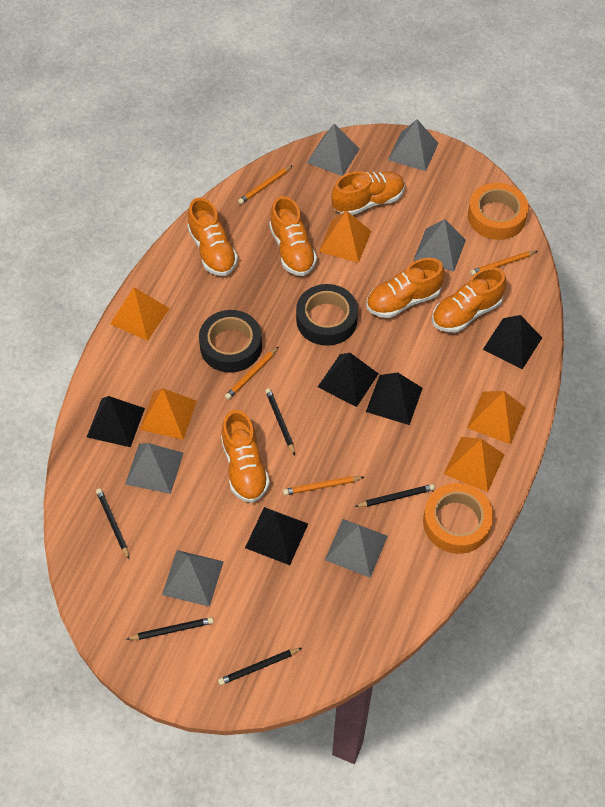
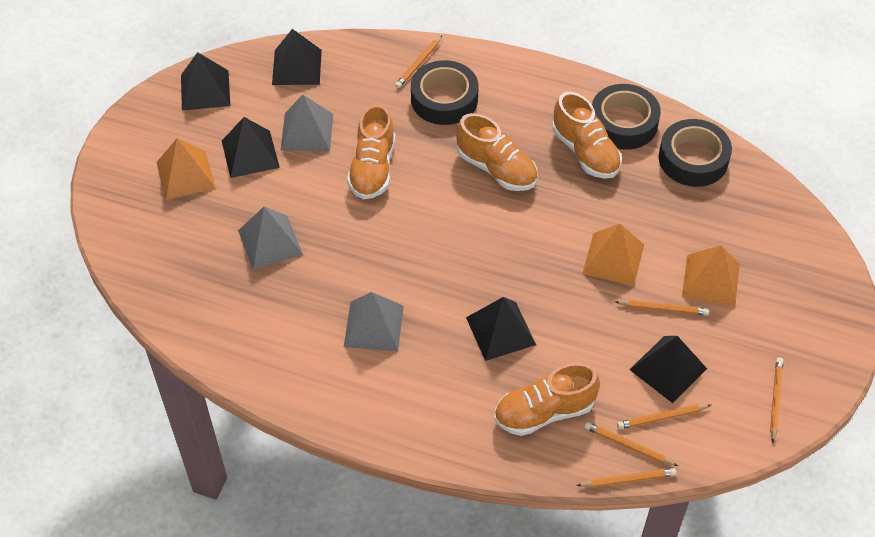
black pencil: [96,488,129,559] [126,617,214,640] [218,648,302,685] [265,388,295,455] [355,484,435,507] = 5 -> none = 0
black tape: [199,310,262,373] [296,284,358,346] = 2 -> [411,60,479,125] [592,84,661,150] [659,119,732,187] = 3
grey pyramid: [125,443,184,494] [162,550,224,607] [307,124,359,176] [325,519,388,578] [388,119,439,171] [413,219,466,272] = 6 -> [238,206,303,270] [281,95,333,152] [344,292,404,351] = 3
orange pencil: [225,347,278,400] [238,165,293,204] [283,476,364,495] [470,251,537,275] = 4 -> [395,36,442,88] [576,468,677,488] [584,422,678,466] [615,300,709,316] [617,404,711,429] [770,358,783,443] = 6
orange pyramid: [110,287,170,341] [139,388,197,440] [319,211,371,263] [444,437,505,492] [467,391,525,444] = 5 -> [156,138,216,200] [582,224,644,286] [682,245,740,307] = 3
orange shoe: [188,198,238,276] [221,410,270,503] [269,196,317,276] [331,171,405,215] [366,258,445,318] [432,267,506,333] = 6 -> [347,104,395,199] [456,113,537,191] [494,363,600,436] [552,92,622,179] = 4
orange tape: [423,483,493,554] [468,183,529,240] = 2 -> none = 0

